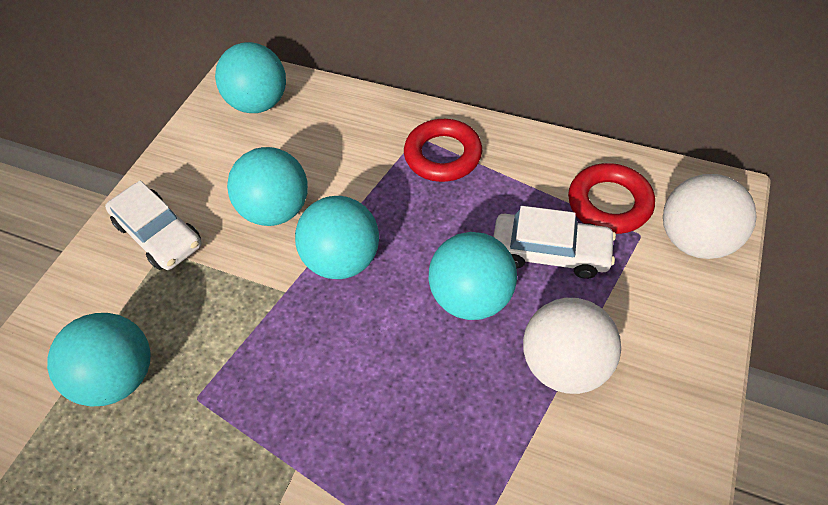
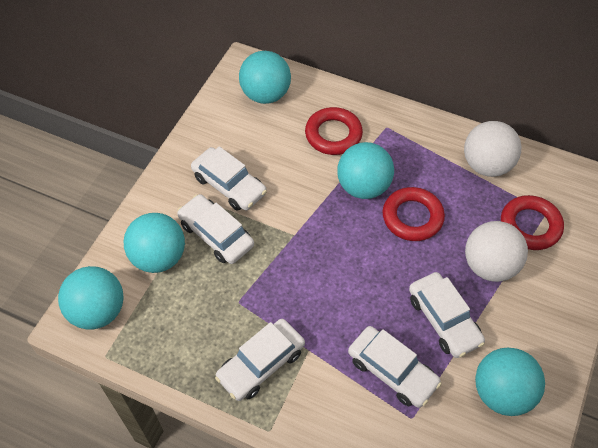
red ring: [404,119,482,182] [568,163,655,234] = 2 -> [305,107,363,155] [383,187,445,241] [501,195,564,250] = 3
white car: [105,180,202,270] [493,206,616,279] = 2 -> [177,194,254,264] [191,146,267,211] [215,319,305,401] [348,326,441,408] [409,272,485,358] = 5

